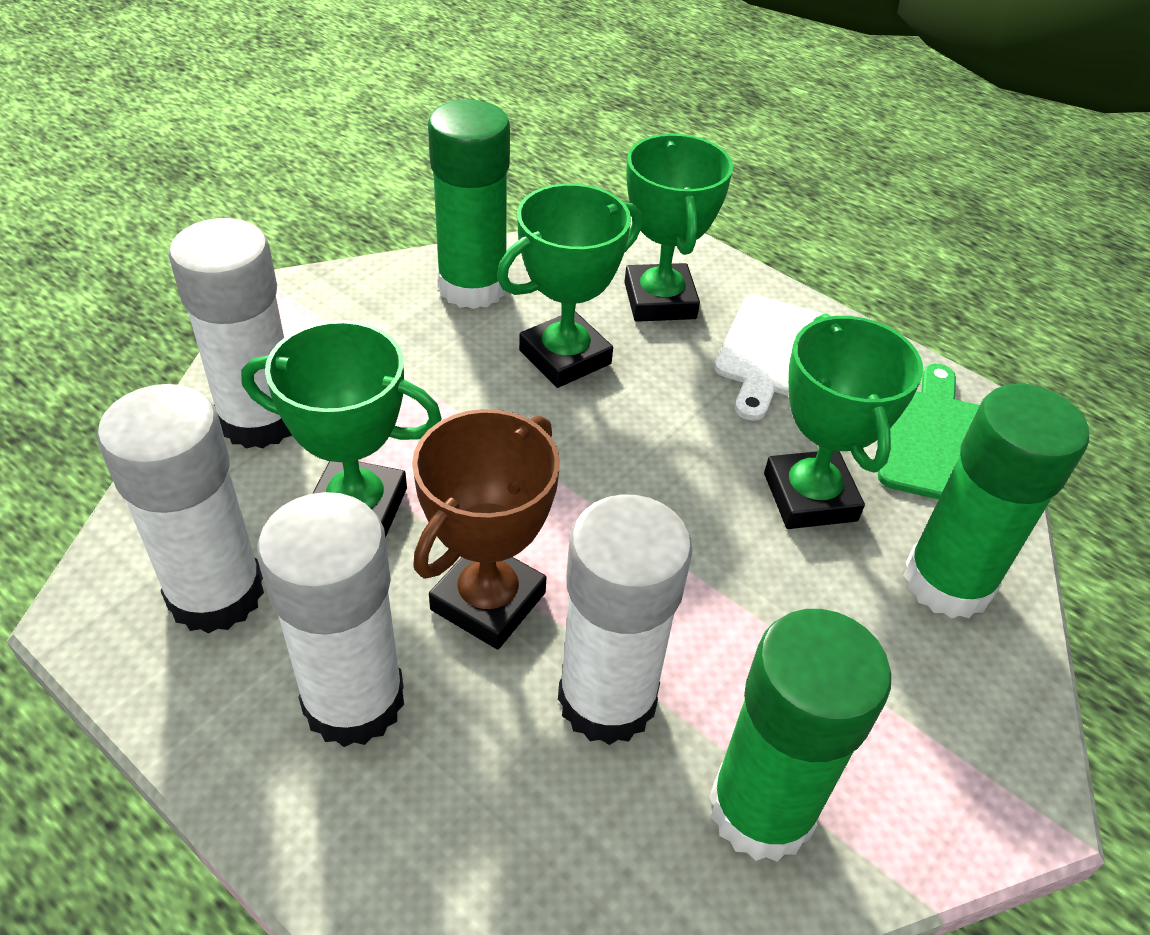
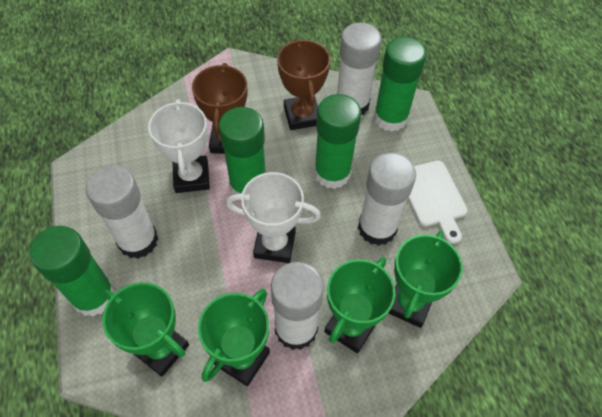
brown trophy: [412,409,560,649] = 1 -> [192,63,247,154] [277,39,330,130] = 2
green cutting board: [878,364,980,500] = 1 -> none = 0
green glue stick: [428,100,510,309] [709,609,891,862] [904,384,1089,618] = 3 -> [29,226,115,316] [219,107,266,195] [314,94,361,189] [373,36,427,132] = 4
white trophy: none = 0 -> [148,99,210,193] [226,172,321,263] = 2

